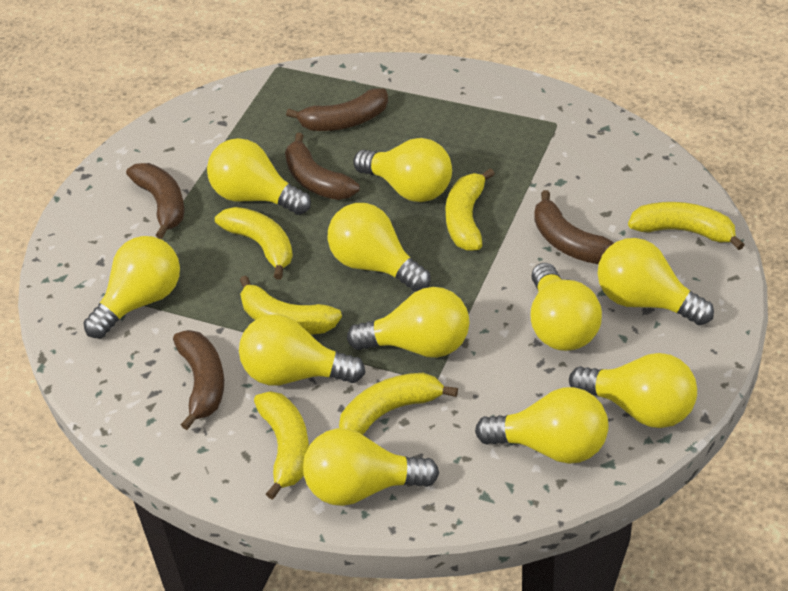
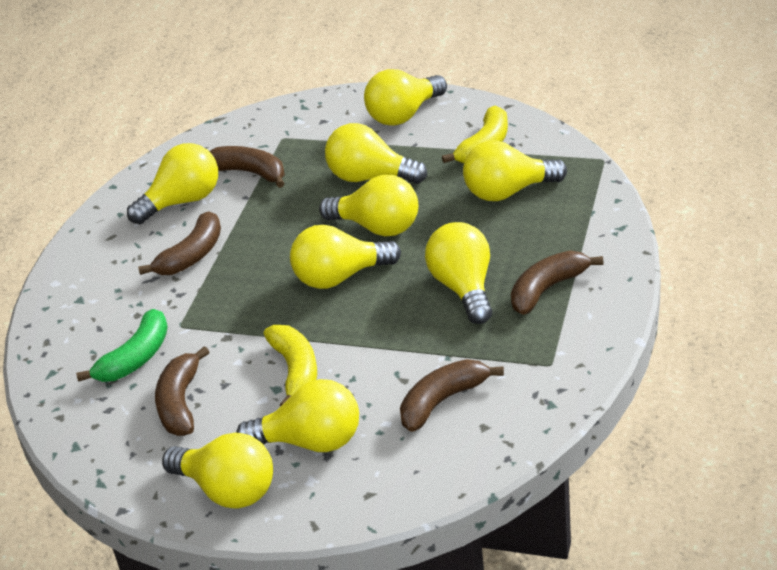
green banana: none = 0 -> [76,309,168,382] = 1
yellow banana: [215,207,293,279] [240,275,342,335] [254,391,309,500] [339,373,458,435] [446,168,495,251] [628,202,745,250] = 6 -> [264,325,317,407] [442,105,508,164] = 2
yellow light bulb: [83,236,180,338] [207,138,311,215] [239,314,365,386] [303,428,439,506] [328,203,430,292] [347,287,469,358] [354,138,452,202] [475,387,608,464] [530,263,602,351] [569,353,697,428] [597,238,714,325] = 11 -> [127,143,218,224] [162,433,273,509] [236,379,359,452] [290,225,401,289] [319,175,418,237] [325,123,427,184] [364,69,447,126] [425,222,492,324] [463,141,567,201] = 9

